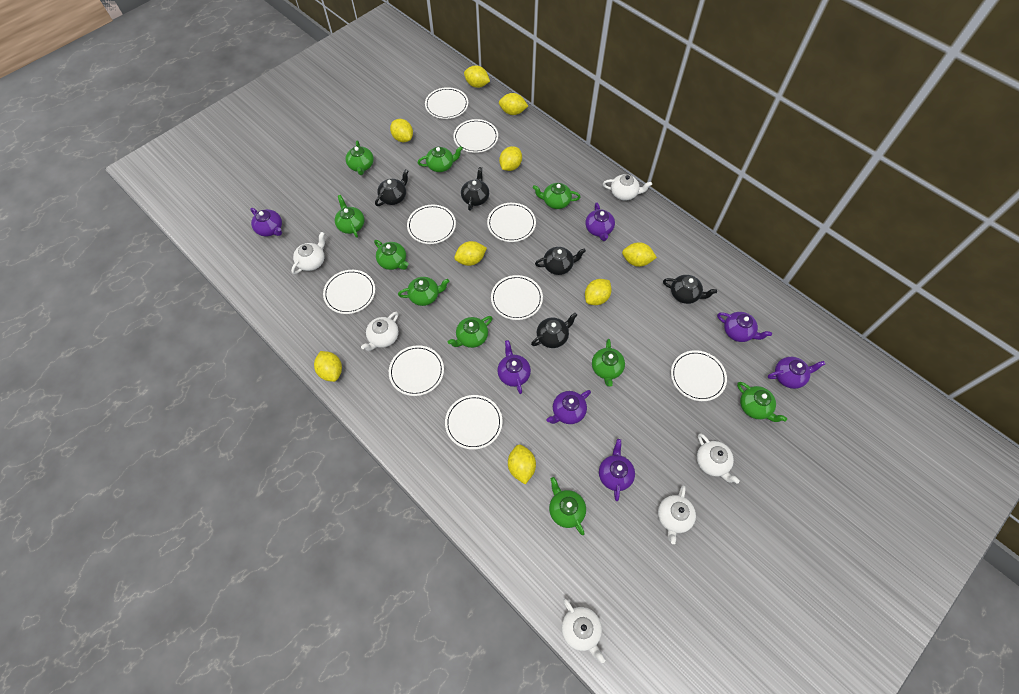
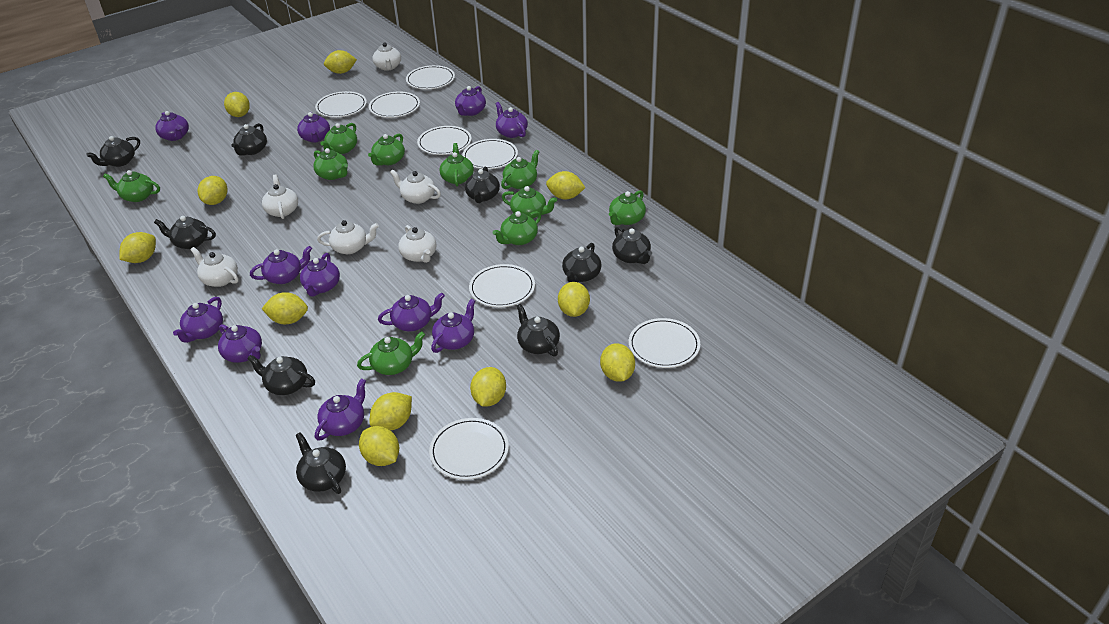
black teapot: [375,170,409,206] [461,167,489,211] [531,313,577,348] [535,247,586,275] [663,275,717,304] = 5 -> [86,136,140,167] [154,216,216,249] [231,123,267,156] [247,355,315,395] [296,432,346,494] [465,167,500,203] [517,304,560,356] [562,243,601,282] [612,226,652,264] = 9
purple teapot: [250,208,282,237] [497,340,531,394] [546,390,591,424] [585,202,615,241] [599,439,635,501] [717,312,772,342] [768,357,825,389] = 7 -> [155,111,189,141] [173,297,223,343] [218,324,262,363] [250,246,312,284] [297,112,330,143] [300,253,340,297] [315,378,366,440] [378,293,445,331] [431,299,475,353] [455,86,486,116] [495,102,528,138] = 11
white plate: [323,270,375,314] [389,345,444,396] [407,205,456,244] [425,87,468,119] [445,395,502,450] [453,119,498,153] [487,203,536,242] [491,275,543,320] [671,350,727,401] = 9 -> [315,91,367,117] [369,91,420,118] [406,65,455,89] [417,126,472,155] [429,418,509,480] [462,139,518,169] [469,264,535,307] [629,318,700,368] = 8
yellow lemon: [314,351,342,382] [390,119,413,142] [454,241,487,266] [464,65,490,88] [499,93,528,115] [499,146,522,171] [508,445,536,484] [585,279,612,305] [622,242,657,267] = 9 -> [119,232,156,263] [198,176,227,205] [224,92,250,117] [262,292,308,324] [324,50,357,74] [359,426,399,466] [370,392,412,430] [470,367,506,406] [546,171,586,199] [558,282,590,317] [600,343,635,382] = 11

